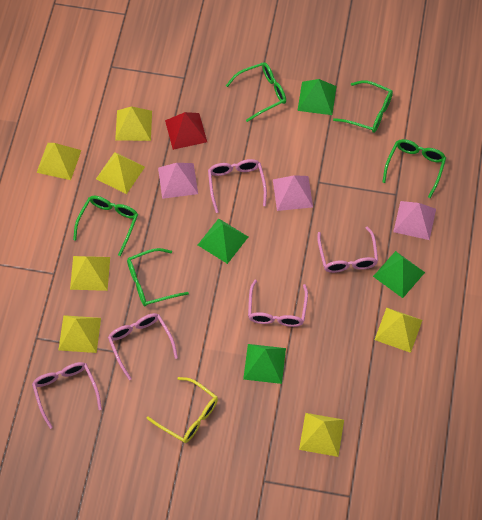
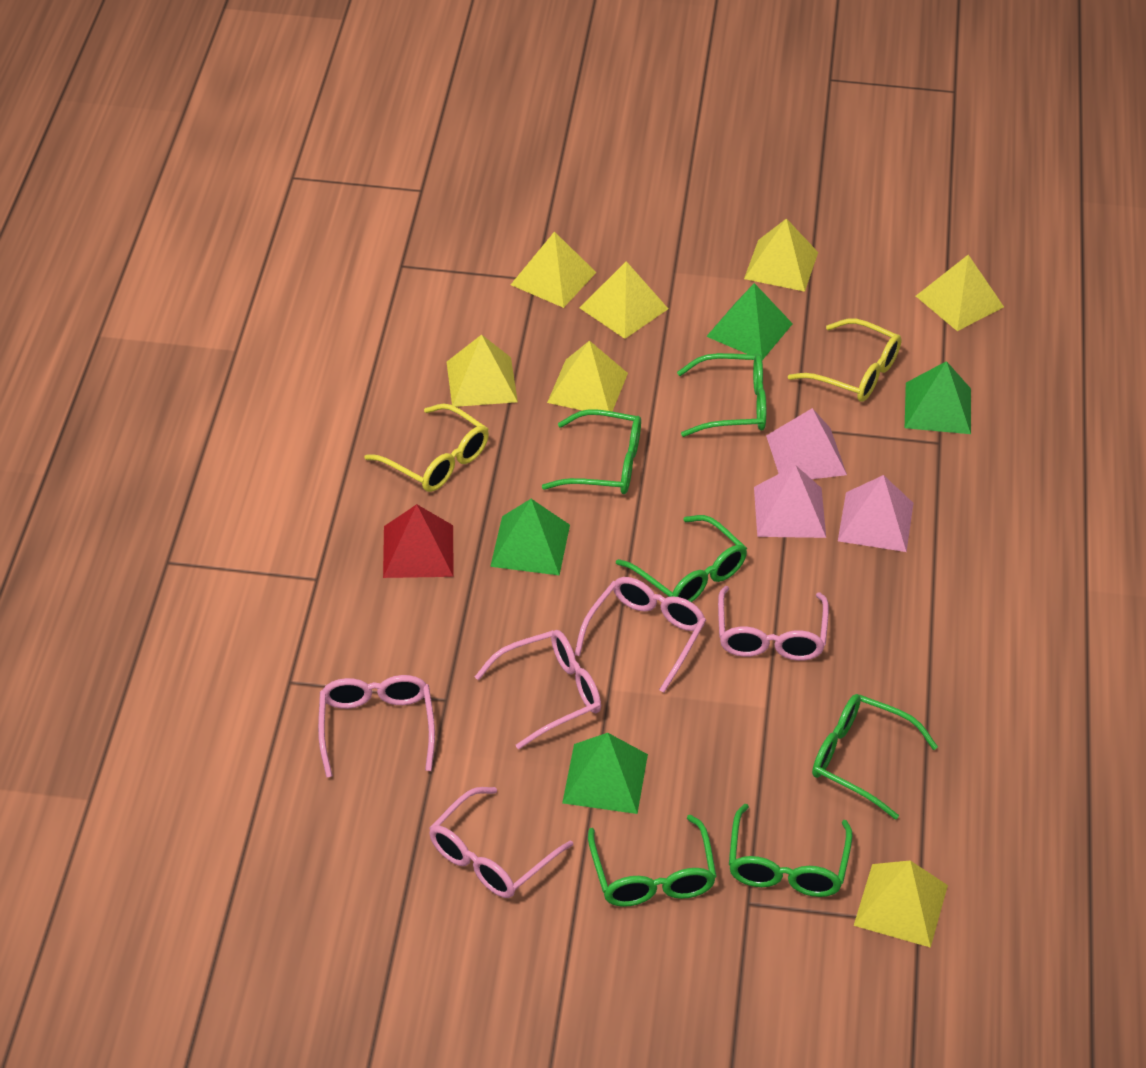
green glasses: [73,195,138,256] [127,248,189,306] [226,62,286,122] [333,80,393,133] [382,139,446,198] = 5 -> [542,409,641,494] [588,815,717,907] [616,515,747,602] [677,353,766,437] [729,804,852,897] [812,694,938,820] = 6
yellow glasses: [147,377,218,443] = 1 -> [365,403,489,492] [788,319,902,402] = 2

